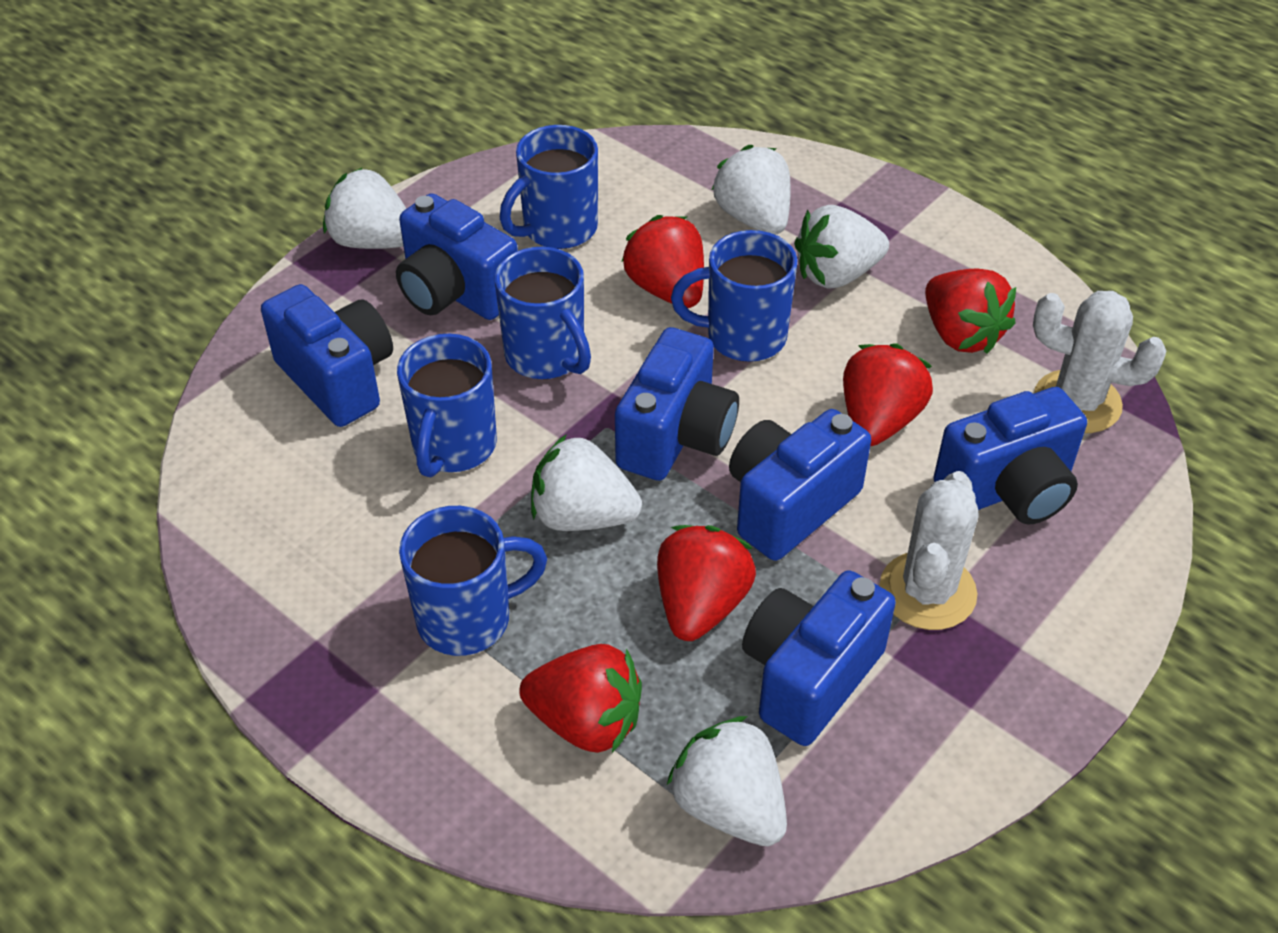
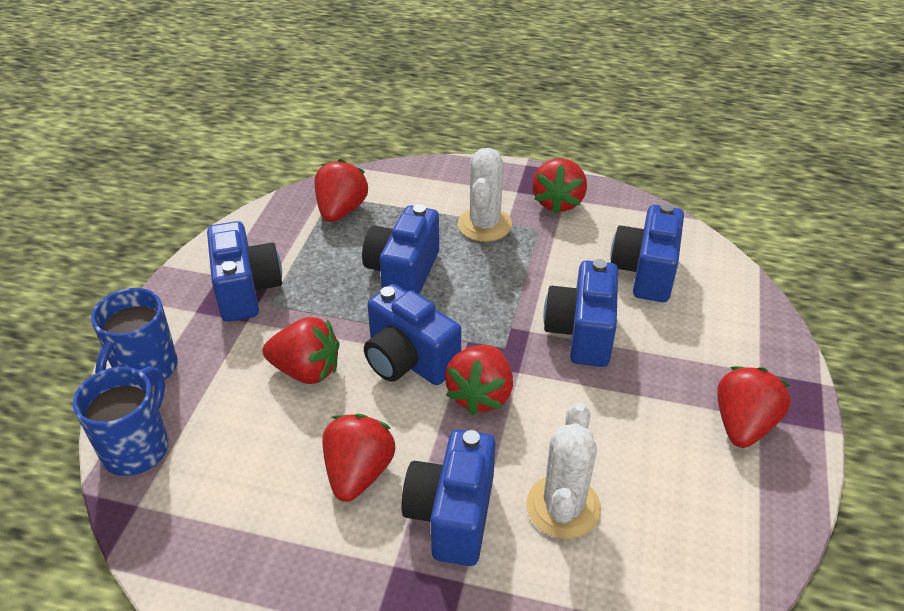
blue mug: [397,334,497,477] [399,506,547,656] [495,247,591,379] [500,125,598,249] [671,230,797,362] = 5 -> [73,366,169,476] [91,288,178,386] = 2
red strawberry: [519,644,642,753] [621,215,704,308] [657,525,756,641] [843,344,933,446] [925,269,1016,354] = 5 -> [263,317,339,384] [314,159,368,222] [322,414,395,502] [445,345,513,415] [532,158,587,214] [717,366,791,448] = 6
white strawberry: [323,168,407,249] [531,434,642,531] [667,716,787,846] [712,145,790,235] [794,205,889,289] = 5 -> none = 0

